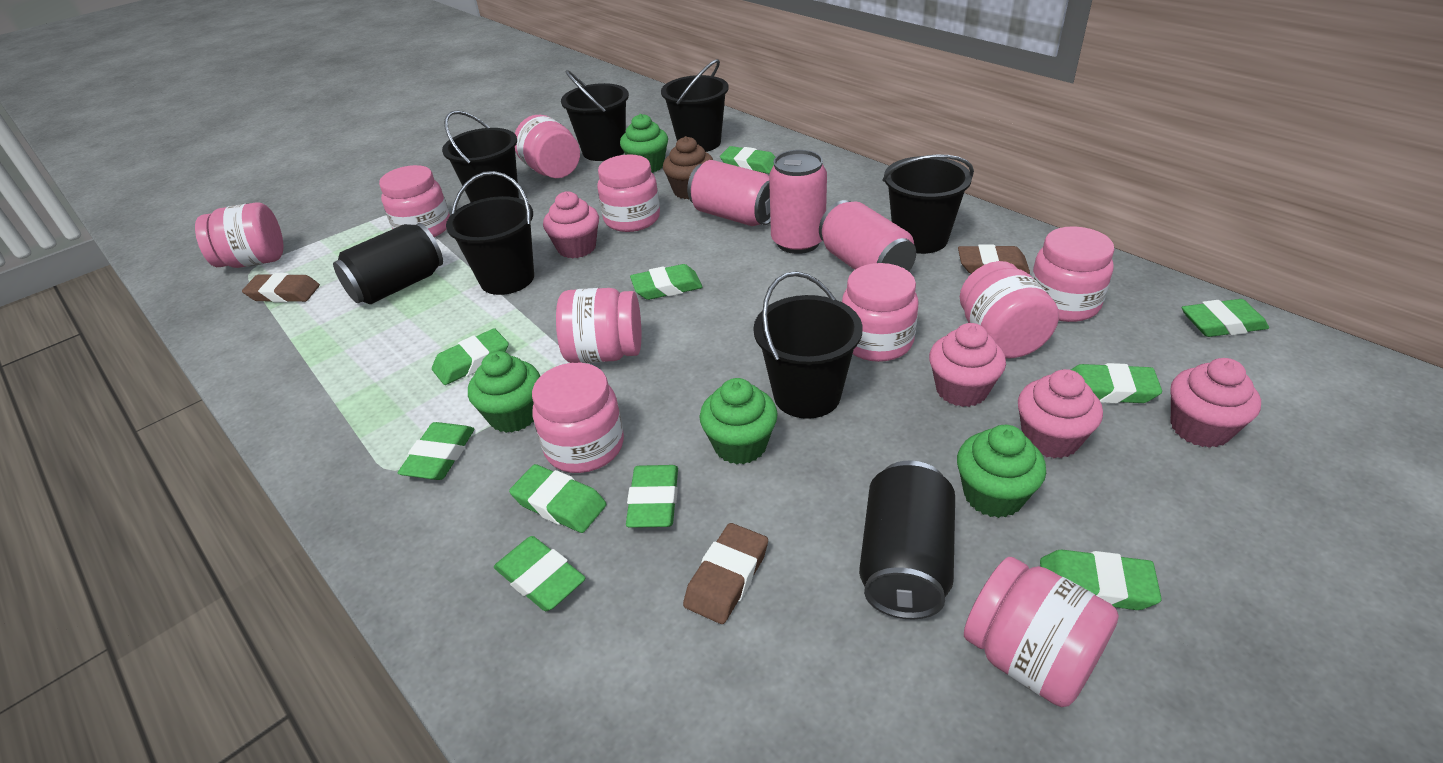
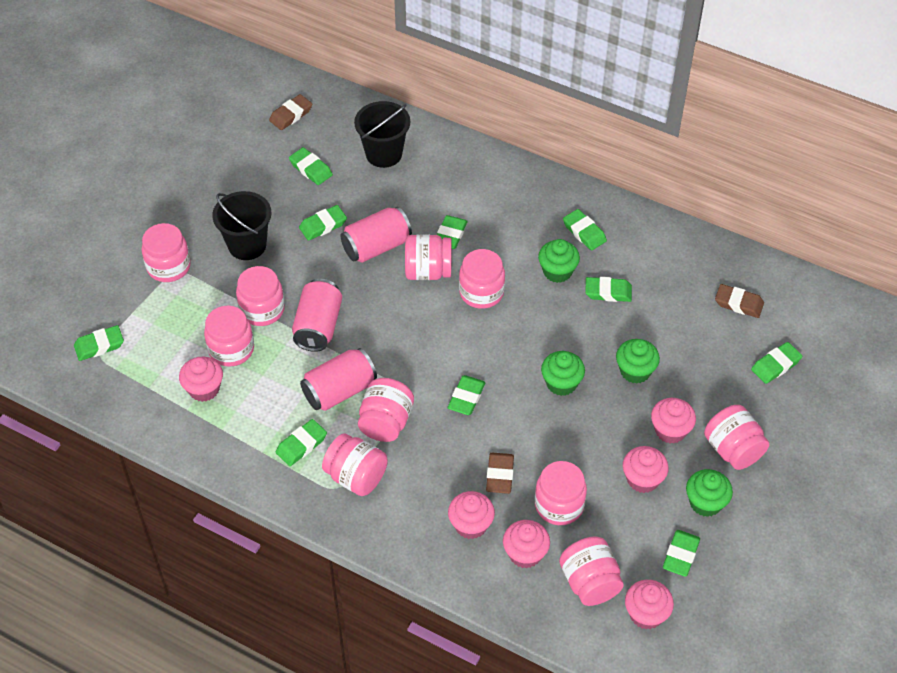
black bucket: [442,110,519,202] [446,171,534,295] [561,70,629,161] [661,59,729,152] [753,271,862,419] [883,154,974,254] = 6 -> [212,191,271,260] [354,101,410,168] = 2
black can: [333,223,443,304] [859,460,955,620] = 2 -> none = 0
brown cupcake: [663,136,713,199] = 1 -> none = 0
pink cupcake: [543,191,599,259] [929,323,1006,407] [1018,369,1103,459] [1170,358,1261,448] = 4 -> [179,356,223,402] [448,491,495,539] [503,520,550,568] [623,446,669,493] [625,580,674,629] [651,398,696,443] = 6

